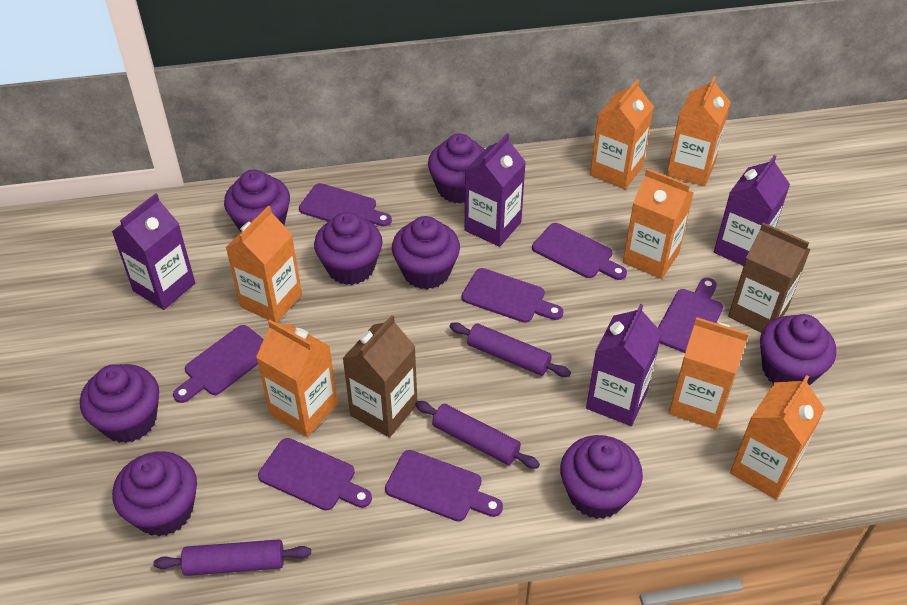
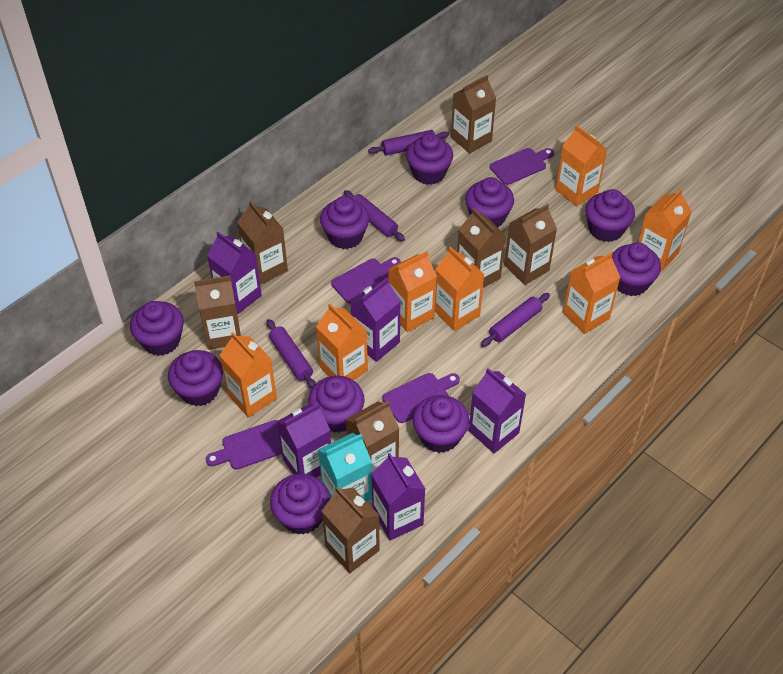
brown carton: [342,315,417,438] [728,223,811,333] = 2 -> [194,275,241,350] [237,201,288,285] [322,487,380,573] [345,401,399,472] [451,75,496,153] [457,208,506,288] [504,204,557,285] = 7
purple carton: [112,193,195,310] [465,133,526,247] [586,304,662,426] [714,155,790,266] = 4 -> [207,232,262,314] [277,403,331,478] [350,278,401,362] [371,453,425,540] [469,368,526,454] = 5
purple cupcake: [80,364,159,443] [112,451,197,536] [224,170,290,232] [314,212,383,285] [392,216,460,289] [428,133,485,204] [560,435,643,519] [760,314,836,385] = 8 -> [130,301,184,356] [168,350,223,406] [270,474,330,535] [308,376,365,433] [320,196,370,249] [406,133,453,185] [413,395,470,453] [465,177,514,228] [585,189,635,242] [612,242,661,296] = 10
purple cutting board: [173,325,264,403] [258,438,372,511] [299,183,392,226] [385,450,503,521] [462,268,563,323] [532,223,627,280] [658,278,723,353] = 7 -> [206,420,282,470] [331,257,401,304] [382,373,460,423] [490,148,554,185] = 4
purple rolling pin: [154,539,311,576] [415,401,540,469] [449,322,571,377] = 3 -> [267,319,316,388] [344,190,405,241] [368,130,449,156] [481,293,550,347] = 4
turquoise carton: none = 0 -> [318,433,372,502] = 1

